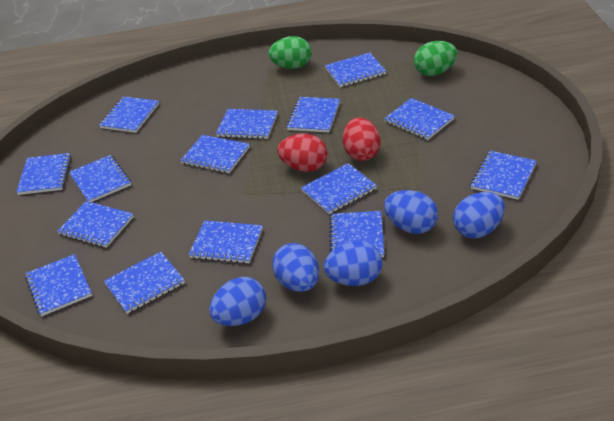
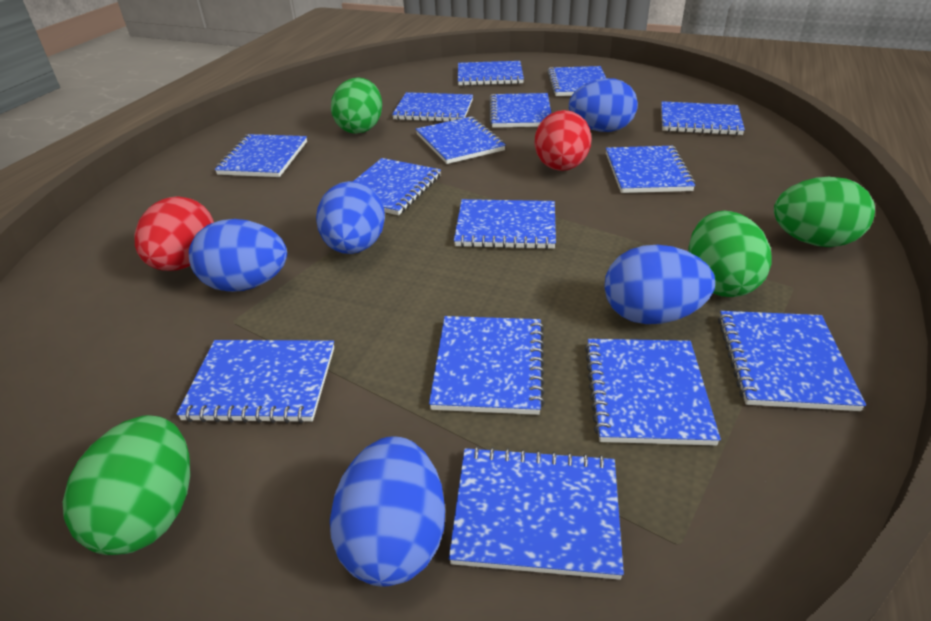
green egg: [268,36,311,69] [414,41,457,76] = 2 -> [63,415,190,555] [331,77,382,134] [688,211,772,297] [774,177,875,247] = 4

